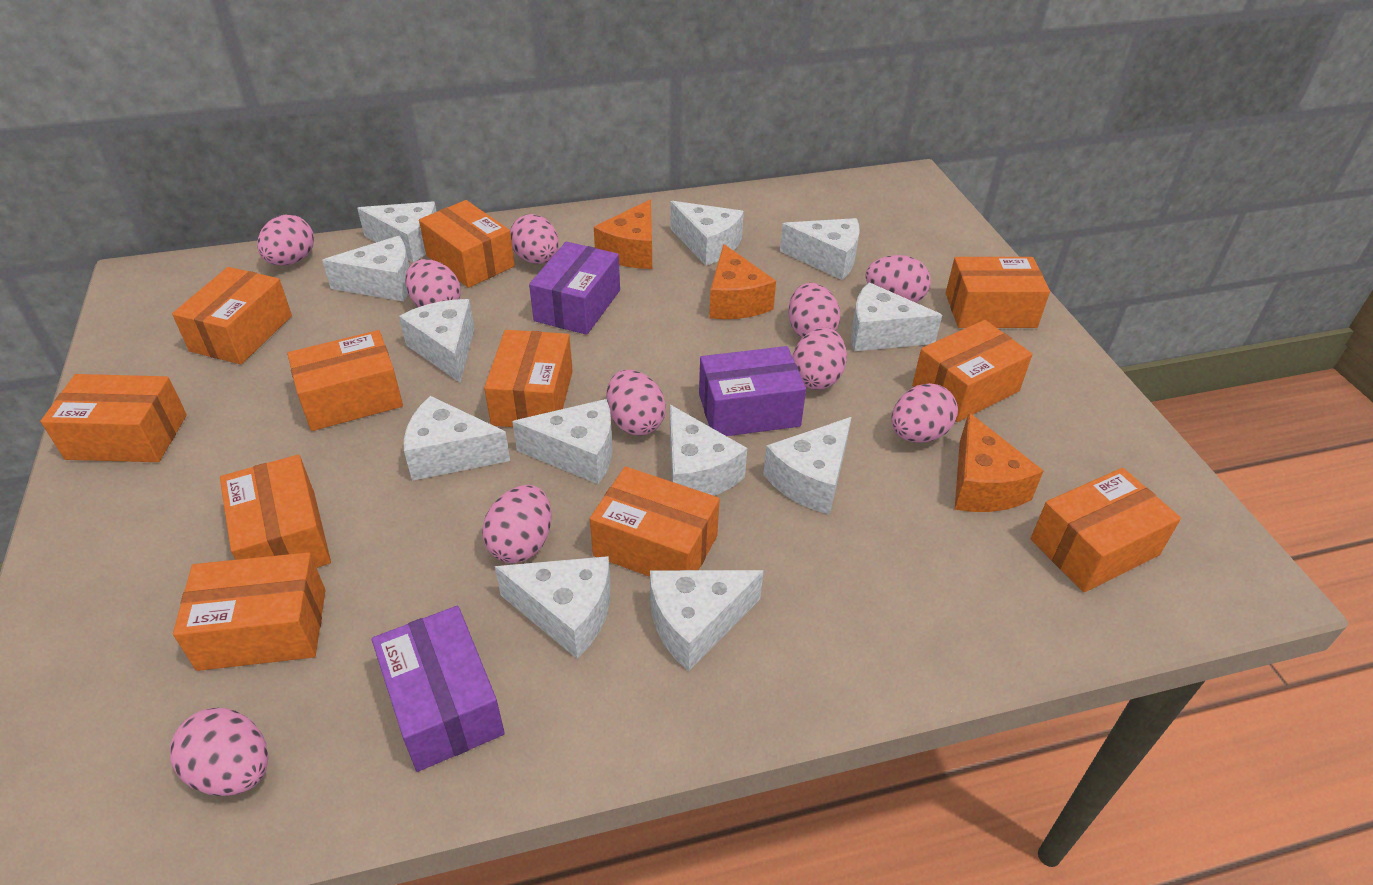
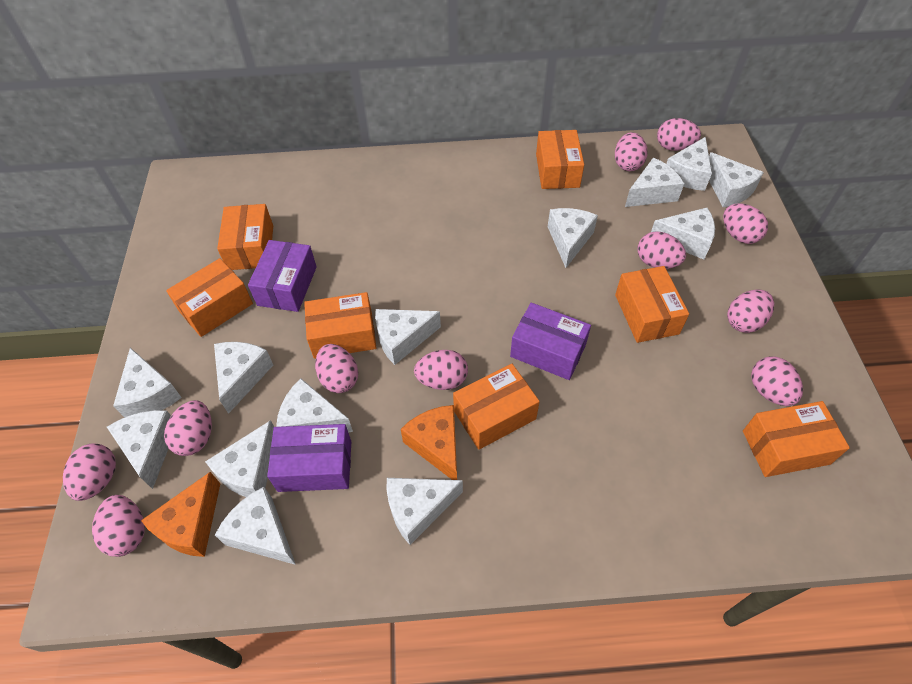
orange box: [41,374,187,462] [172,267,292,364] [173,552,326,671] [220,454,331,568] [287,330,403,431] [419,200,515,288] [484,330,573,427] [590,466,720,577] [912,320,1032,422] [946,257,1050,328] [1031,468,1181,592] = 11 -> [166,258,253,337] [217,204,273,270] [304,292,376,359] [453,364,540,450] [536,130,584,189] [615,266,689,343] [743,401,850,477] = 7
orange cheese: [594,200,652,269] [709,244,776,319] [955,413,1044,512] = 3 -> [141,472,220,557] [401,405,457,480] = 2
pink egg: [170,708,268,796] [257,215,314,265] [405,259,461,307] [482,485,551,563] [510,214,559,264] [606,370,666,435] [788,283,840,338] [792,327,847,390] [865,255,931,303] [891,383,958,443] = 10 -> [63,443,116,501] [92,495,145,557] [164,400,212,456] [315,344,358,393] [414,350,468,390] [615,132,648,171] [637,232,686,269] [657,118,701,151] [723,203,768,244] [727,289,774,333] [751,357,803,406] = 11
white cheese: [322,236,409,301] [357,201,437,263] [399,299,475,383] [404,396,510,481] [495,556,611,659] [512,399,613,484] [650,570,764,671] [670,201,744,266] [670,405,747,496] [763,417,851,515] [780,218,859,280] [851,282,942,351] = 12 -> [107,410,171,489] [113,348,182,418] [205,420,274,497] [214,342,273,414] [215,487,296,565] [276,379,353,432] [375,309,441,365] [387,478,463,545] [548,208,598,268] [625,158,684,207] [651,208,715,259] [666,137,712,191] [709,152,764,207] = 13

